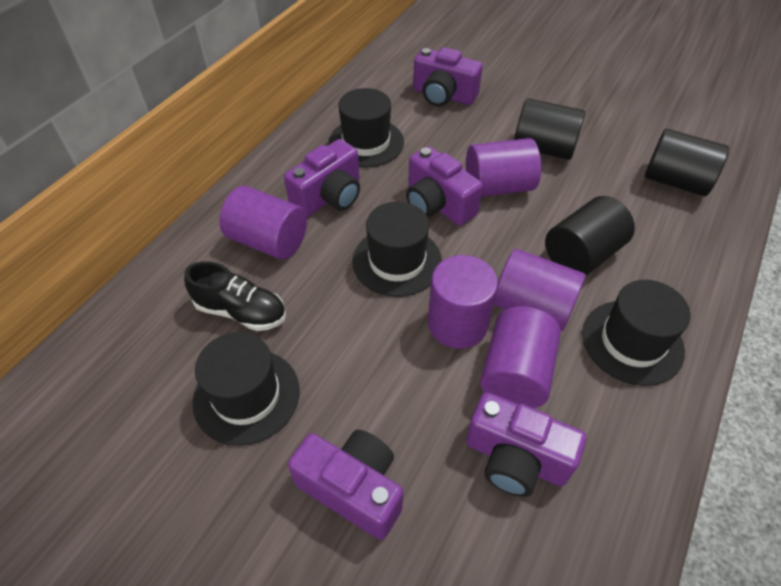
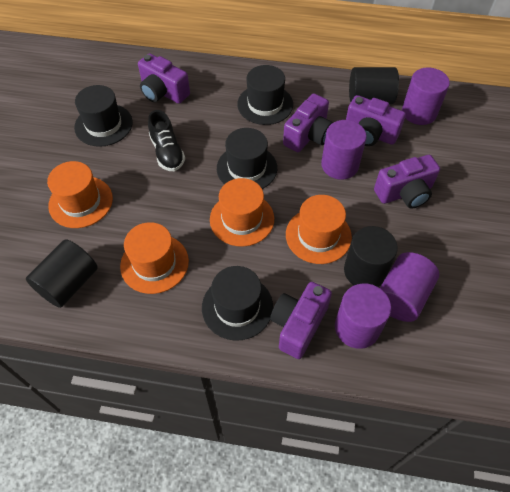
orange hat: none = 0 -> [47,161,113,228] [120,222,189,294] [210,178,274,247] [286,195,352,264] = 4
purple cylinder: [219,186,307,260] [428,255,498,349] [466,138,541,197] [480,306,561,408] [494,249,586,331] = 5 -> [321,120,367,180] [335,283,391,349] [380,252,439,322] [402,67,450,125] = 4

